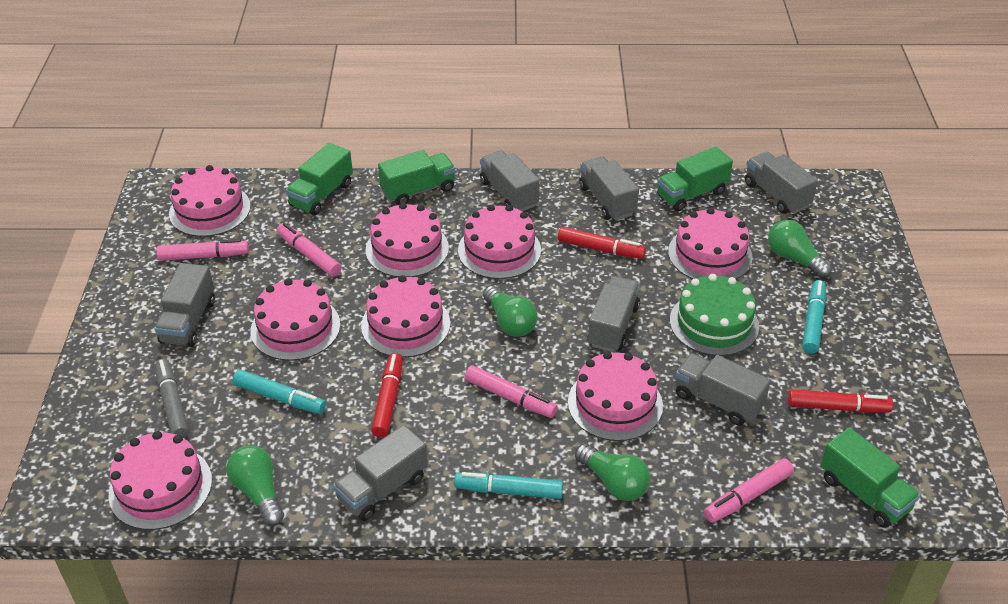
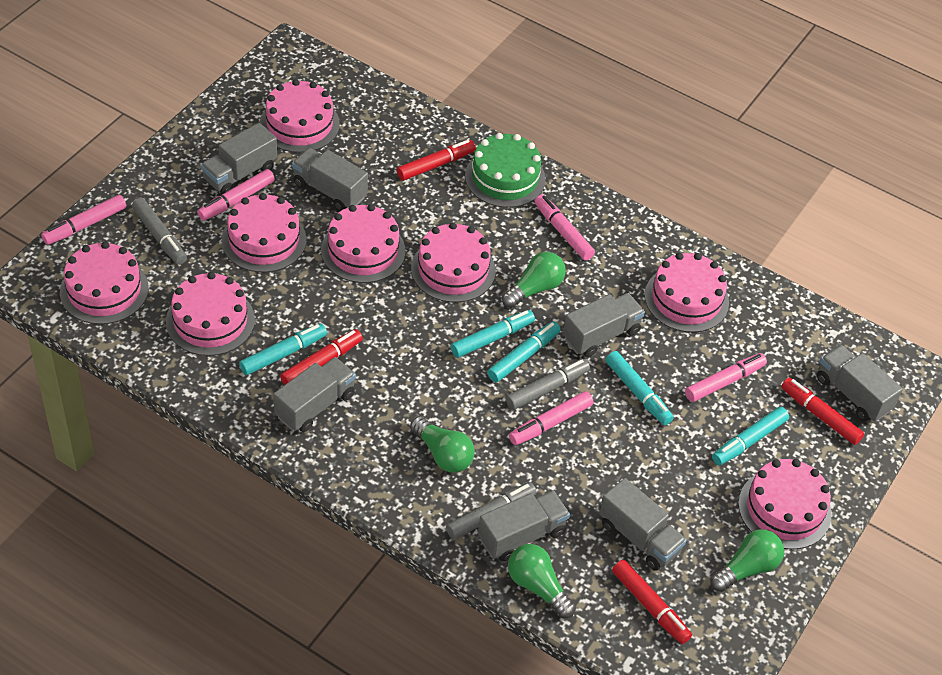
green truck: [286,143,353,215] [378,150,456,205] [657,147,733,211] [820,428,920,528] = 4 -> none = 0
grey marker: [155,359,189,438] = 1 -> [132,198,187,265] [446,482,536,540] [506,359,590,410] = 3
pink marker: [156,239,249,261] [277,223,341,276] [465,365,558,418] [704,458,794,523] = 4 -> [41,195,126,245] [197,169,275,221] [509,391,594,445] [535,195,595,261] [685,353,767,402] = 5
red marker: [371,353,403,438] [558,227,646,259] [788,389,893,413] = 3 -> [280,329,363,385] [397,140,476,181] [612,560,692,644] [781,378,864,445] = 4
turquoise marker: [232,370,326,414] [454,472,563,499] [802,280,826,354] = 3 -> [239,324,327,375] [451,310,535,358] [487,321,561,382] [605,351,674,425] [712,407,789,465] = 5

